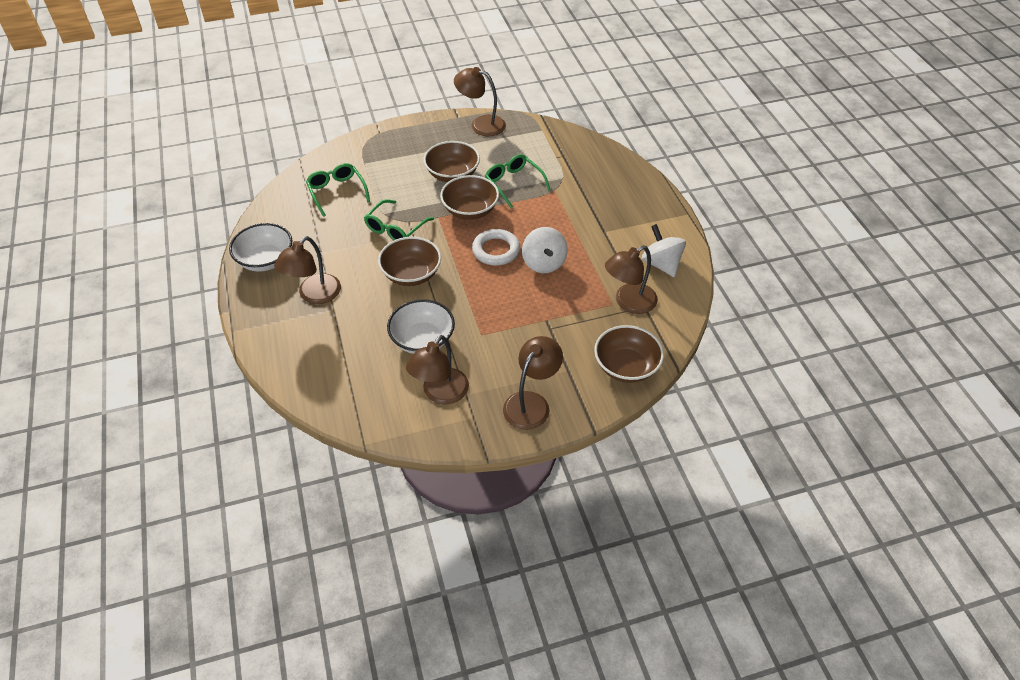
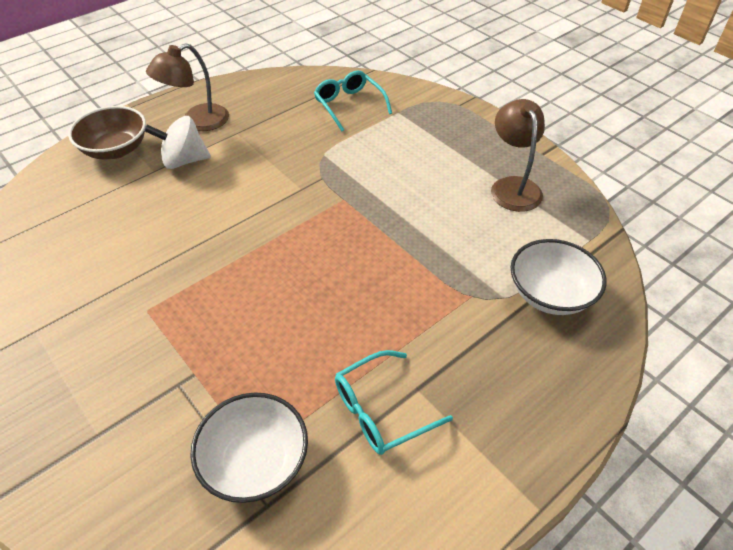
brown bowl: [378,237,441,286] [423,141,480,182] [440,175,499,220] [594,325,664,383] = 4 -> [68,106,146,159] = 1
brown lamp: [274,236,341,304] [406,335,469,405] [454,67,506,136] [503,336,563,430] [605,246,658,314] = 5 -> [146,43,229,131] [491,99,545,212] = 2
green glasses: [306,163,370,217] [364,199,434,241] [485,154,551,208] = 3 -> none = 0
turquoise glasses: none = 0 -> [314,70,392,131] [335,350,453,455] = 2
white ring: [472,229,520,266] = 1 -> none = 0
white spinning top: [522,227,568,273] [642,224,686,277] = 2 -> [144,116,211,169] = 1

